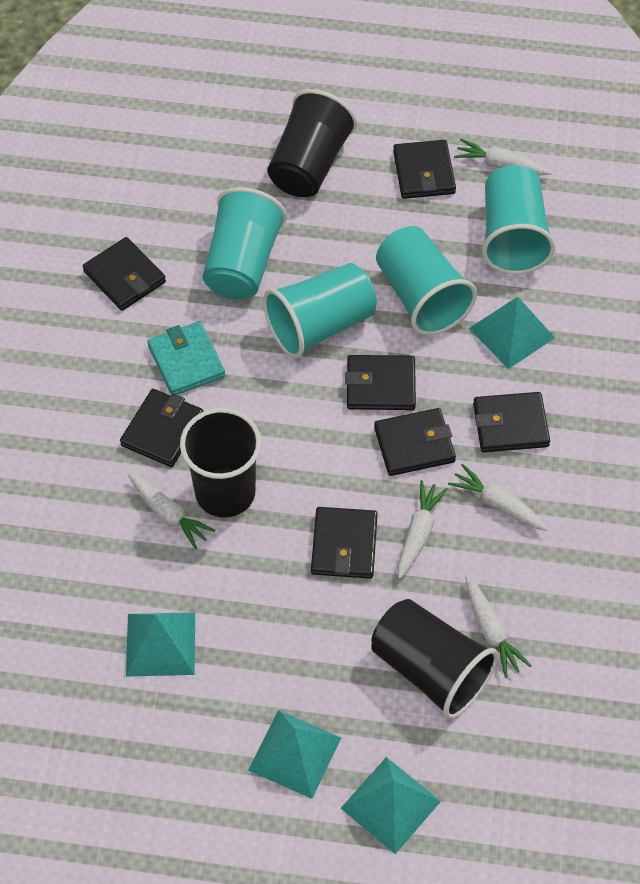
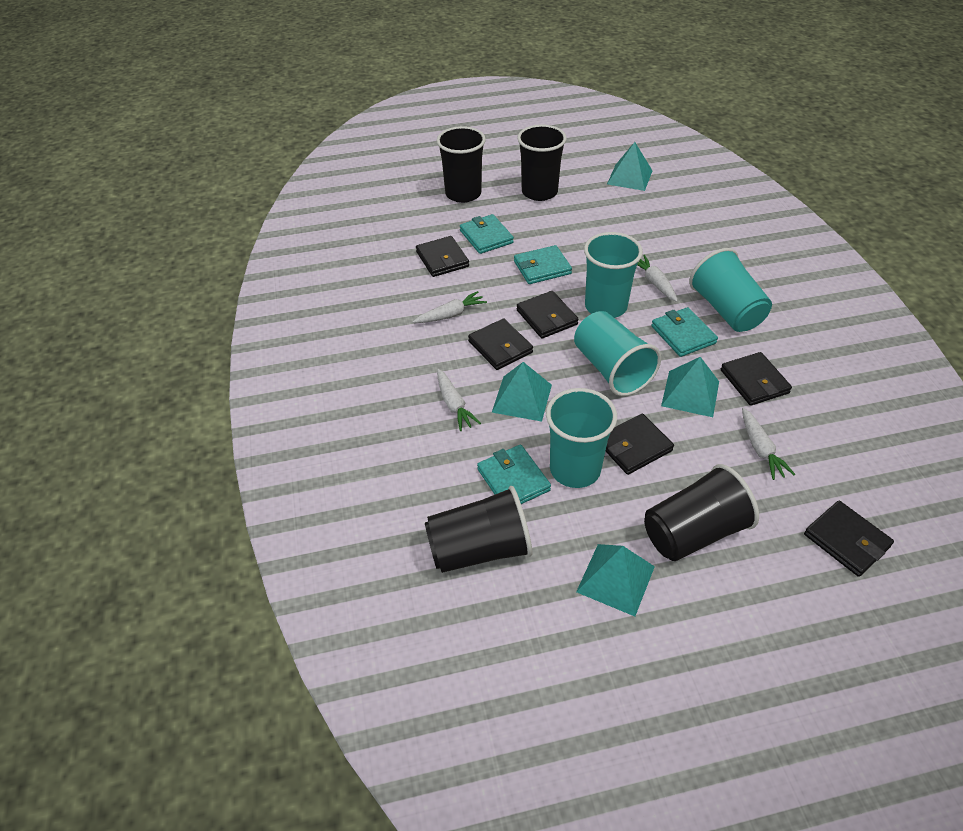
black cup: [180,408,261,518] [267,89,357,197] [371,599,498,719] = 3 -> [425,486,532,573] [437,126,486,203] [517,124,567,201] [644,464,759,561] = 4
black wallet: [83,237,166,311] [120,389,204,467] [311,507,378,579] [345,355,416,410] [374,408,456,476] [393,140,456,199] [473,392,550,452] = 7 -> [416,236,469,277] [468,318,533,370] [517,291,579,339] [606,414,674,475] [721,352,792,406] [804,501,894,577] = 6
turquoise wallet: [147,321,225,395] = 1 -> [460,214,514,254] [477,444,551,504] [514,245,572,284] [651,307,718,357] = 4
white carrot: [127,473,215,550] [398,480,448,579] [448,464,549,531] [454,139,552,175] [465,576,532,678] = 5 -> [413,291,487,323] [437,369,481,431] [637,255,678,302] [742,408,795,480] = 4

